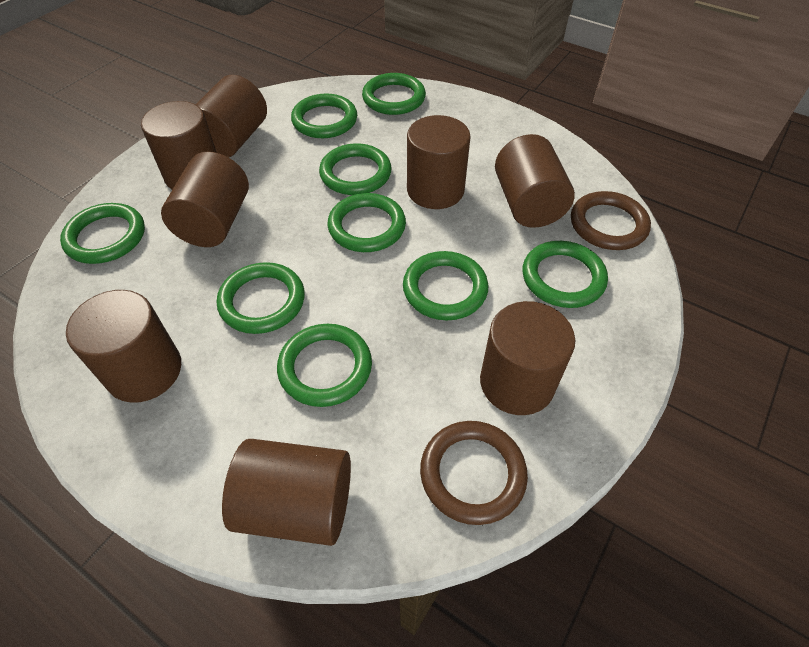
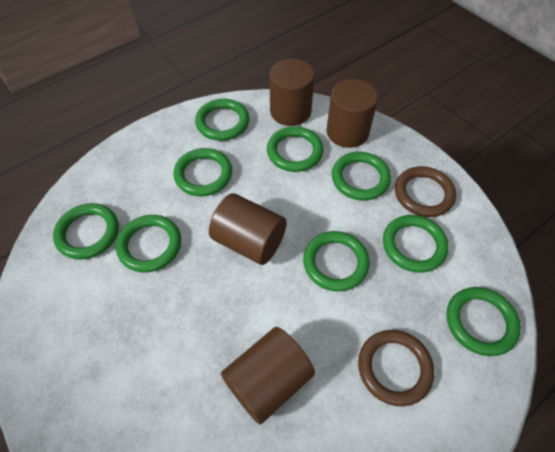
brown cylinder: [66,290,181,403] [141,101,217,189] [161,152,249,247] [196,75,267,158] [222,439,351,546] [407,115,471,209] [480,301,575,415] [495,134,575,228] = 8 -> [209,193,287,265] [221,327,315,424] [269,59,315,126] [326,79,378,148] = 4

